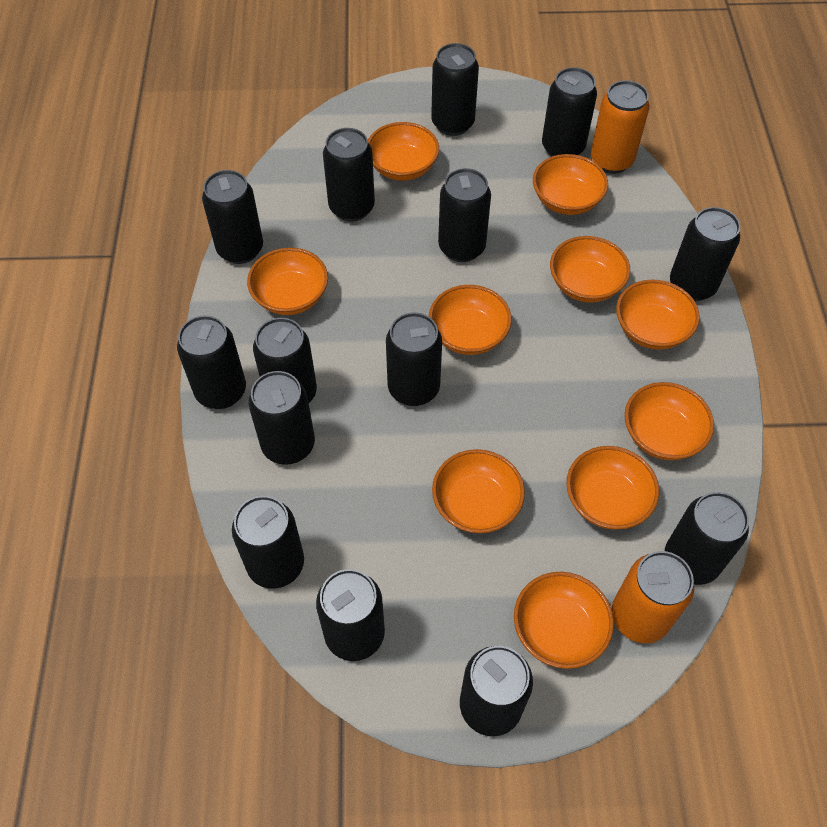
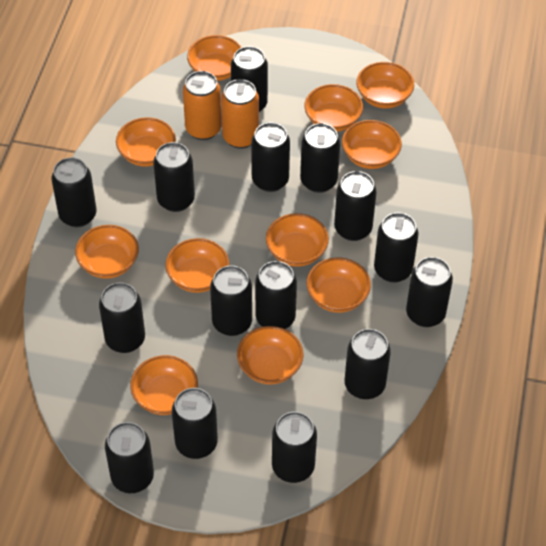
black can: [177,315,246,409] [202,170,263,264] [232,496,304,589] [249,371,315,465] [253,318,317,403] [316,569,385,661] [323,128,375,221] [386,312,442,406] [431,43,479,136] [438,168,491,262] [460,646,533,736] [542,67,597,157] [665,492,749,585] [670,207,740,301] = 14 -> [52,157,96,227] [99,282,145,353] [105,422,154,493] [153,142,195,212] [172,388,218,459] [210,266,252,336] [231,46,268,112] [251,122,290,192] [255,261,297,329] [272,412,317,483] [300,123,340,193] [334,171,377,241] [345,329,391,399] [374,212,418,283] [406,257,453,327] = 15
orange bowl: [247,248,328,315] [368,122,439,181] [429,285,512,355] [432,449,525,533] [514,572,614,669] [533,154,608,215] [550,236,630,303] [566,446,659,530] [616,280,700,350] [625,382,714,460] = 10 -> [75,225,139,279] [116,117,176,167] [130,355,198,415] [165,238,229,293] [187,35,242,81] [237,326,304,385] [266,213,329,267] [305,84,363,132] [307,257,371,313] [342,120,402,169] [356,62,414,109] = 11

